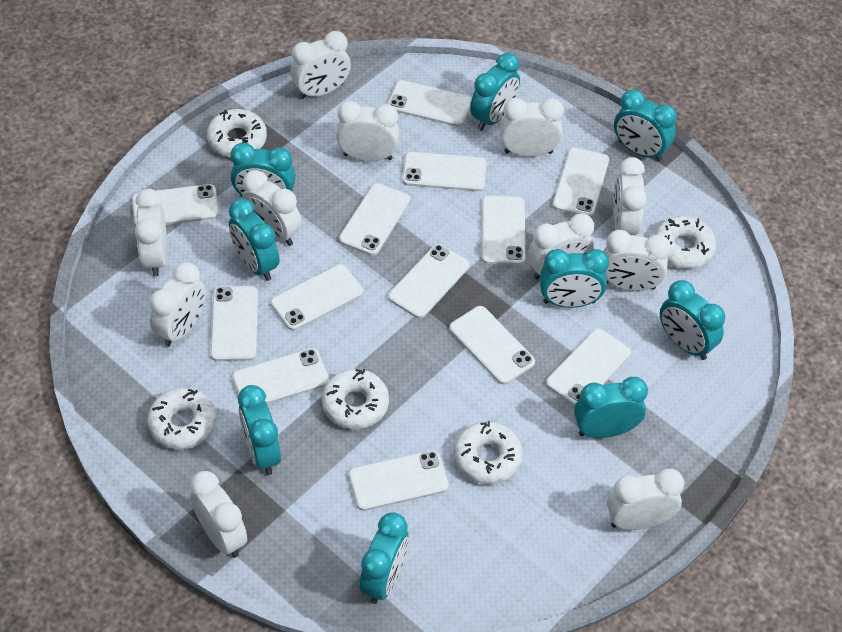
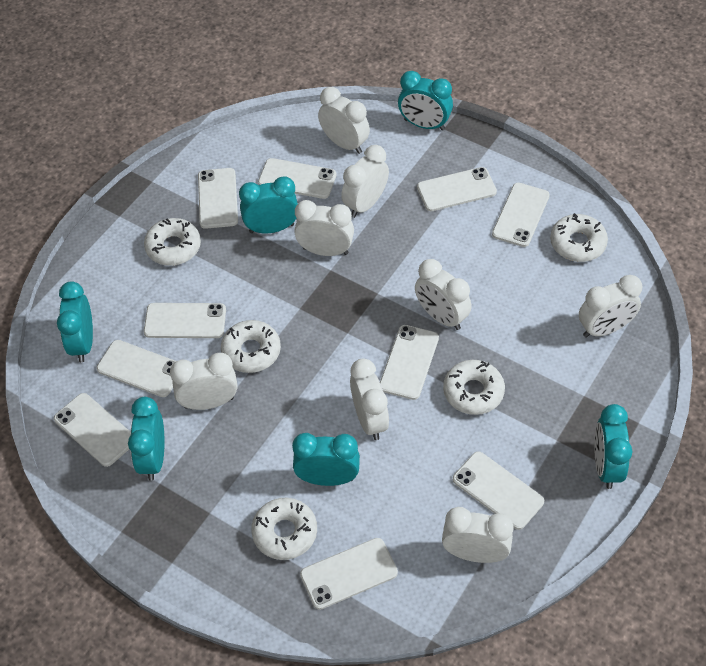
turquoise clock: [229,198,279,281] [231,143,296,197] [238,385,281,475] [360,513,409,604] [470,53,520,131] [540,249,609,308] [574,377,648,438] [614,89,677,161] [660,280,725,360] = 9 -> [57,281,93,362] [128,397,164,481] [239,176,298,233] [292,433,360,486] [398,71,453,131] [594,404,632,489] = 6
white clock: [135,189,167,276] [149,262,206,347] [190,471,247,558] [242,170,301,246] [290,31,351,99] [336,101,399,161] [500,98,564,157] [528,213,594,279] [603,230,671,291] [607,469,684,530] [613,157,647,235] = 11 -> [170,353,237,410] [294,200,354,256] [318,87,370,154] [341,145,389,218] [350,358,389,440] [415,259,472,330] [442,507,513,563] [579,275,642,338] = 8
white phone: [132,184,219,226] [210,286,258,361] [232,348,329,404] [271,264,363,331] [339,183,410,256] [349,450,449,511] [388,80,472,127] [388,244,470,318] [402,152,487,191] [449,306,535,385] [482,196,525,265] [546,329,631,406] [553,147,609,217] = 13 -> [54,393,131,467] [96,340,176,397] [144,303,226,338] [198,168,238,229] [258,158,336,199] [300,538,398,610] [380,325,439,400] [417,167,497,211] [453,451,544,530] [492,183,550,247] = 10

